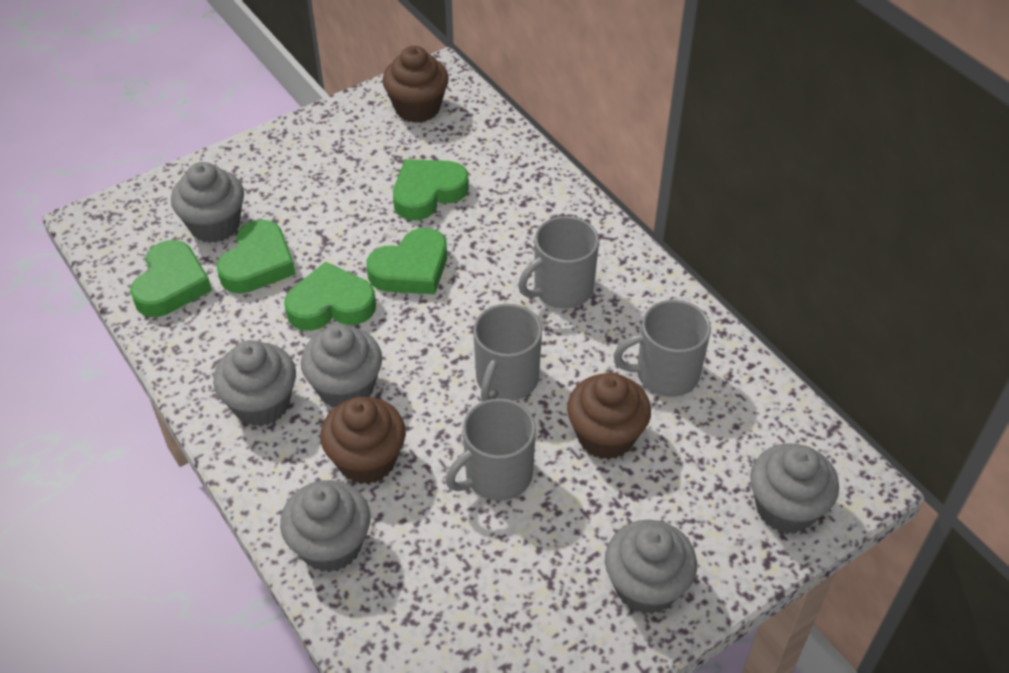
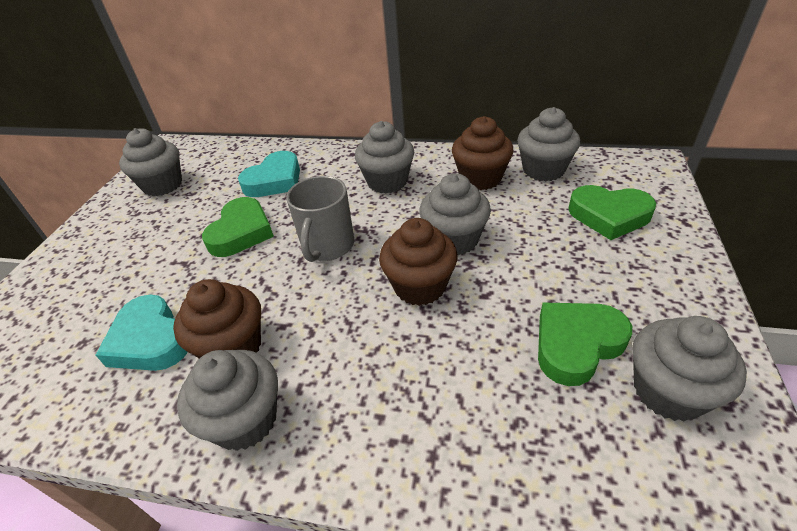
green heart: [130,240,212,317] [217,219,296,294] [284,262,376,331] [367,228,447,294] [393,159,469,220] = 5 -> [202,197,274,257] [538,303,632,386] [568,185,656,240] = 3
grey mug: [446,398,536,501] [473,304,542,401] [518,216,599,309] [613,300,711,397] = 4 -> [286,176,354,262] = 1
turquoise heart: none = 0 -> [96,295,188,371] [238,151,300,197] = 2

